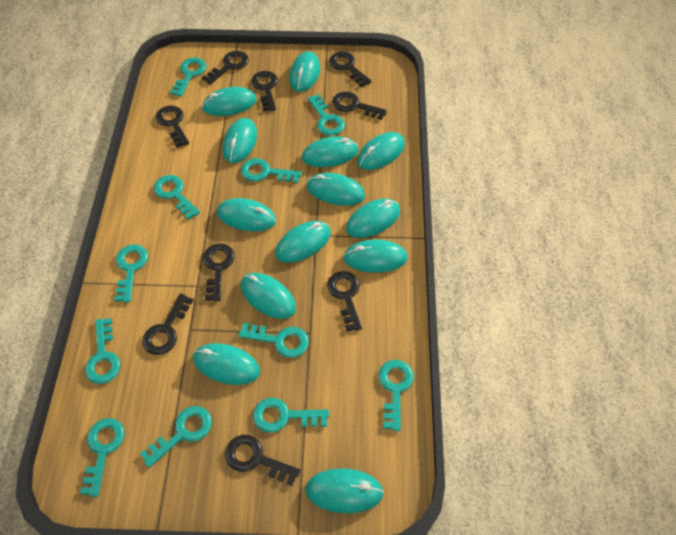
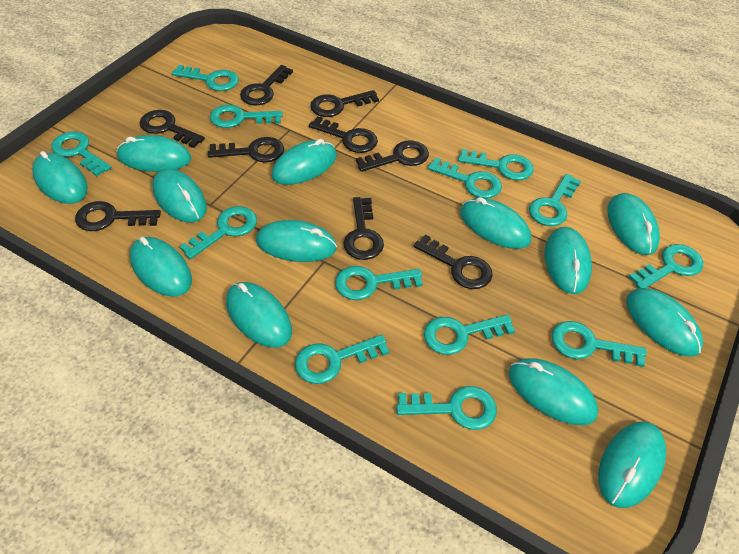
turquoise key: [80,418,125,497] [85,318,120,384] [115,244,148,302] [140,406,212,468] [154,175,200,220] [170,58,206,97] [238,322,309,358] [241,158,302,183] [253,398,329,433] [308,94,345,135] [379,360,414,431] = 11 -> [51,132,111,176] [172,65,239,91] [179,206,257,259] [210,105,283,128] [295,335,389,384] [335,266,423,300] [396,386,497,430] [424,315,515,355] [428,158,502,199] [458,149,534,180] [529,174,581,226] [551,321,647,367] [629,244,703,288] = 13

